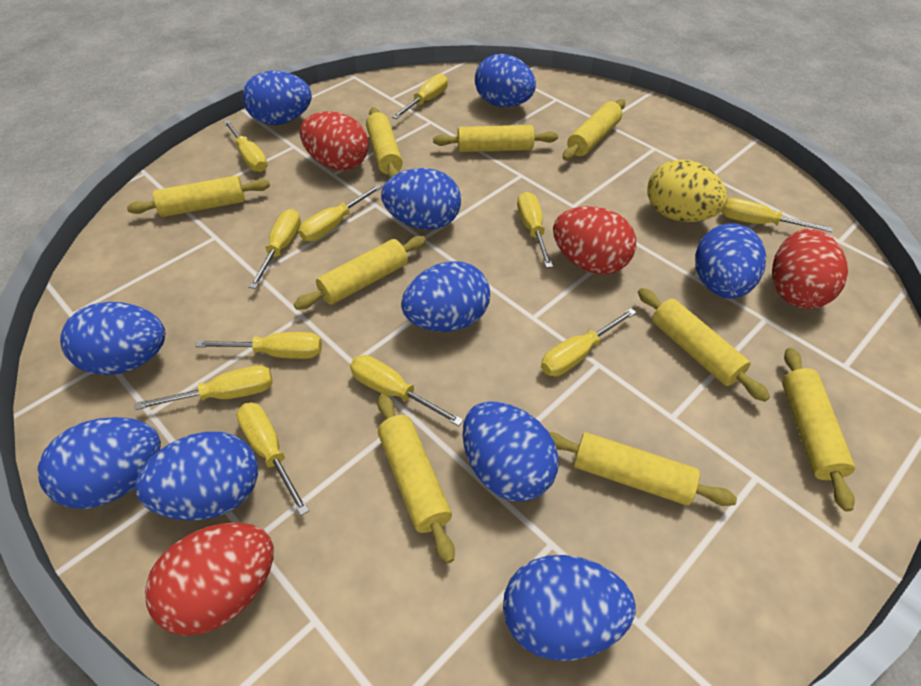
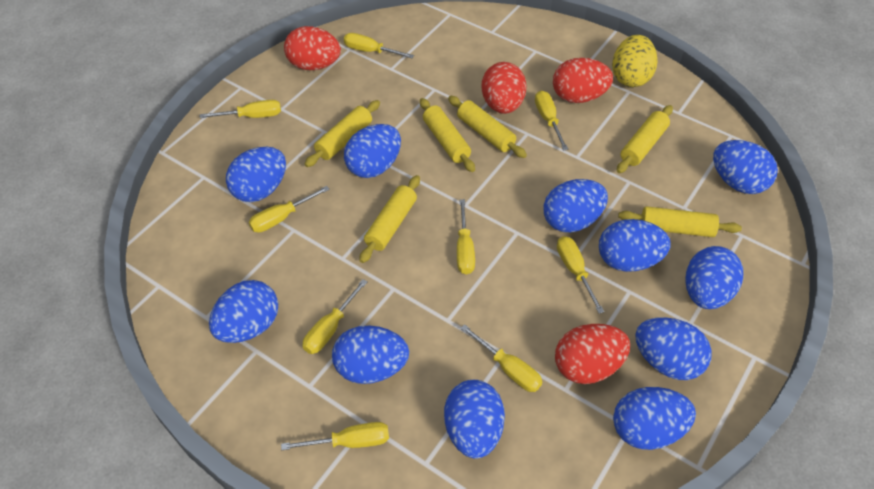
blue egg: [37,417,161,509] [60,302,165,375] [135,432,258,520] [243,71,312,125] [381,168,461,230] [401,261,490,332] [462,401,559,502] [475,54,536,107] [503,555,635,661] [695,223,766,299] = 10 -> [209,280,278,343] [226,147,286,202] [332,325,409,384] [344,124,401,178] [444,380,505,459] [543,179,608,233] [599,219,671,272] [613,387,696,450] [635,317,712,380] [686,246,743,309] [713,140,778,194] = 11
yellow rolling pin: [127,176,270,217] [294,236,426,310] [366,107,403,179] [378,394,455,563] [433,125,558,152] [549,432,737,506] [562,99,625,161] [638,288,770,402] [782,348,855,512] = 9 -> [305,100,380,167] [359,175,420,263] [420,98,475,172] [448,96,527,158] [617,105,673,173] [618,206,742,237] = 6
yellow screwdriver: [135,365,273,410] [195,332,322,359] [224,120,268,172] [236,403,309,516] [249,209,301,289] [299,184,382,241] [350,355,463,426] [392,74,448,119] [517,192,553,268] [541,308,637,377] [722,198,833,232] = 11 -> [200,100,281,118] [249,186,330,233] [281,422,389,450] [303,279,368,354] [344,33,414,58] [457,199,475,274] [460,324,542,392] [535,91,568,151] [557,236,604,314] = 9

